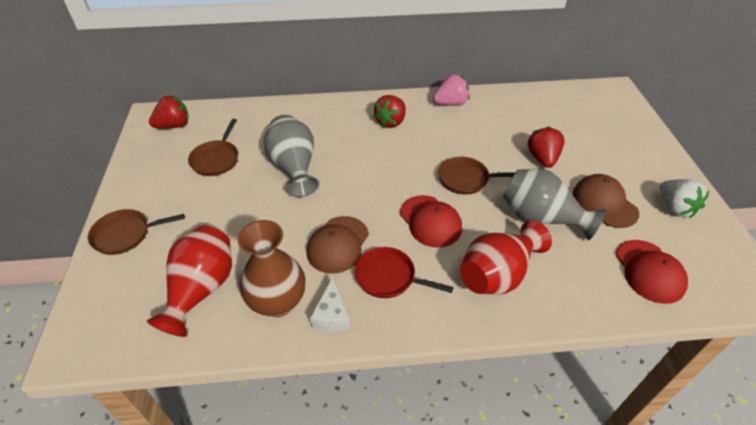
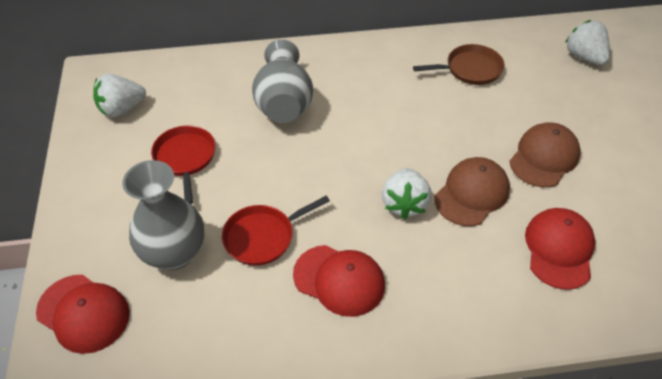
brown pan: [88,209,185,255] [188,119,238,176] [438,157,515,194] = 3 -> [413,44,505,85] = 1
brown vase: [238,220,305,317] = 1 -> none = 0
pink strawberry: [433,74,470,106] = 1 -> none = 0
red cap: [400,195,462,248] [616,240,688,304] = 2 -> [36,275,130,354] [293,245,385,317] [525,208,595,290] = 3
red pan: [354,247,454,298] = 1 -> [151,125,215,204] [222,196,330,266] = 2
red strawberry: [149,96,189,129] [373,95,406,128] [527,126,565,168] = 3 -> none = 0
red vase: [147,226,232,337] [460,220,552,295] = 2 -> none = 0
white cheese: [310,277,350,331] = 1 -> none = 0
white strawberry: [660,179,709,218] = 1 -> [93,74,146,118] [382,168,431,219] [565,20,610,65] = 3

